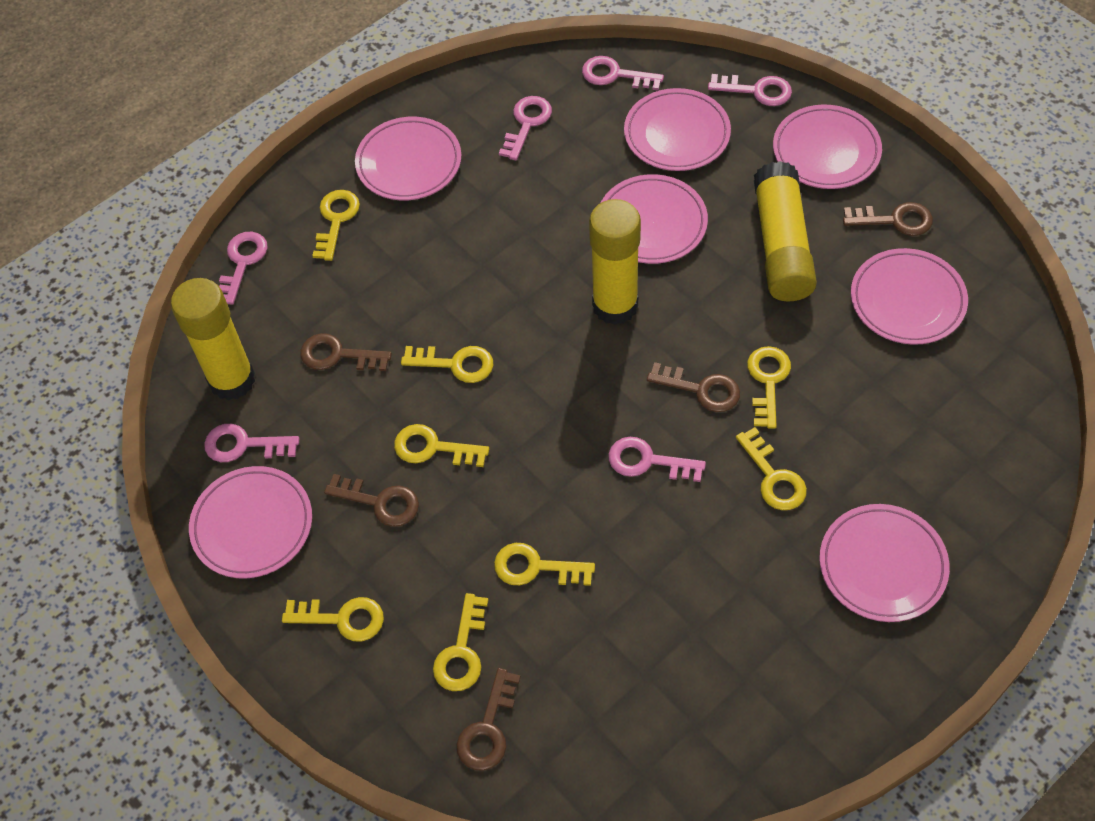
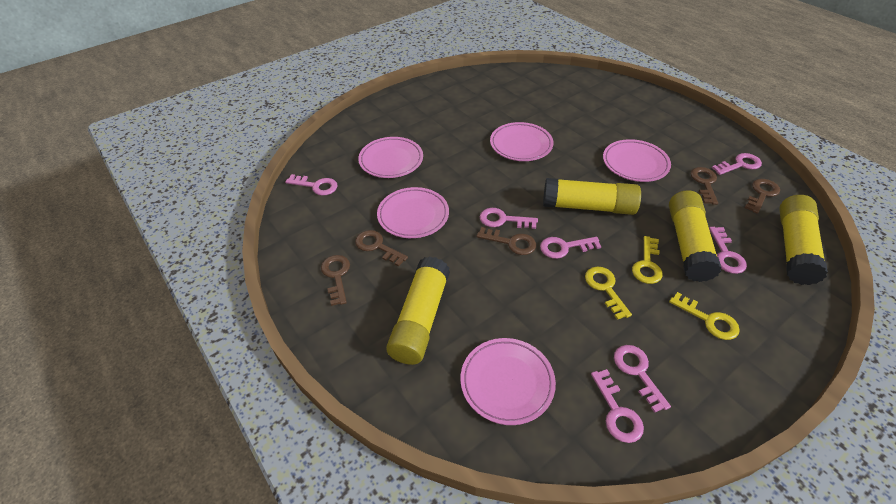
pink key: [204,424,299,462] [219,232,268,305] [499,96,552,160] [582,56,664,91] [609,437,706,482] [708,74,792,106] = 6 -> [285,174,338,196] [480,208,538,229] [540,237,601,259] [591,369,644,443] [614,345,671,413] [709,227,747,274] [712,153,762,175] = 7
pink plate: [189,466,312,579] [355,117,461,201] [601,174,708,264] [624,88,731,171] [773,104,882,189] [819,504,950,622] [851,248,968,345] = 7 -> [358,137,423,178] [377,187,449,238] [460,338,556,425] [490,122,554,161] [603,139,671,182] = 5
yellow glue stick: [171,278,255,400] [589,199,641,325] [754,161,817,302] = 3 -> [386,256,450,365] [543,178,641,215] [669,190,721,282] [779,195,828,285] = 4
yellow key: [282,597,384,641] [312,190,360,261] [394,424,489,467] [401,346,493,383] [433,593,488,691] [494,543,595,586] [736,427,807,510] [747,346,791,429] = 8 -> [585,267,632,320] [632,236,663,284] [669,292,740,340] = 3

